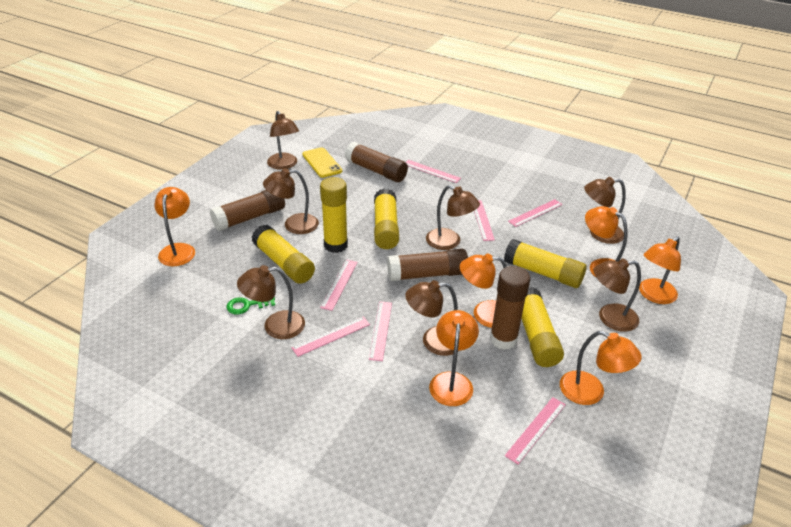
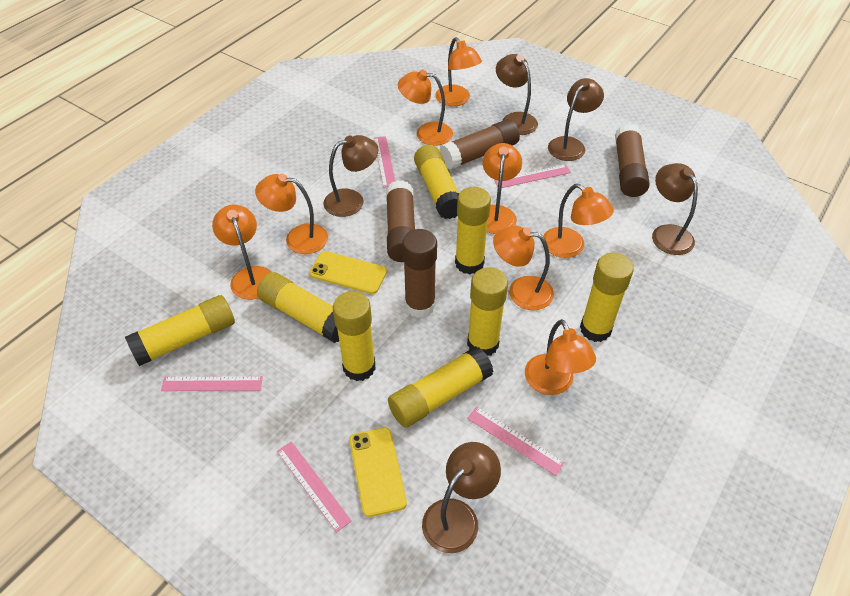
brown lamp: [237,265,305,339] [263,168,319,234] [267,111,299,170] [405,280,458,356] [426,185,480,250] [584,177,626,244] [593,258,641,332] = 7 -> [323,135,378,217] [422,442,501,553] [496,54,538,135] [548,78,604,161] [652,163,698,255] = 5
green key: [226,297,275,314] = 1 -> none = 0
orange lamp: [155,187,195,266] [429,310,479,406] [460,253,507,328] [560,331,642,405] [585,206,627,277] [639,236,681,304] = 6 -> [212,205,271,300] [255,174,328,254] [398,70,453,146] [435,37,482,106] [483,143,522,234] [493,226,554,310] [525,319,596,395] [543,184,614,258] = 8
pink ruler: [292,317,370,357] [320,260,358,311] [369,301,392,361] [406,160,461,183] [474,200,495,241] [505,397,566,464] [508,199,562,227] = 7 -> [161,376,263,391] [277,441,352,532] [374,136,395,188] [467,407,565,476] [494,164,571,188] = 5
yellow glue stick: [252,225,315,284] [320,177,348,253] [374,189,399,249] [504,239,587,288] [521,287,564,367] = 5 -> [125,295,235,366] [257,272,339,343] [333,291,376,381] [388,346,493,427] [414,145,459,219] [455,187,491,275] [467,267,508,356] [580,253,634,342] = 8
yellow phone: [302,147,342,178] = 1 -> [309,251,387,294] [350,428,407,517] = 2

